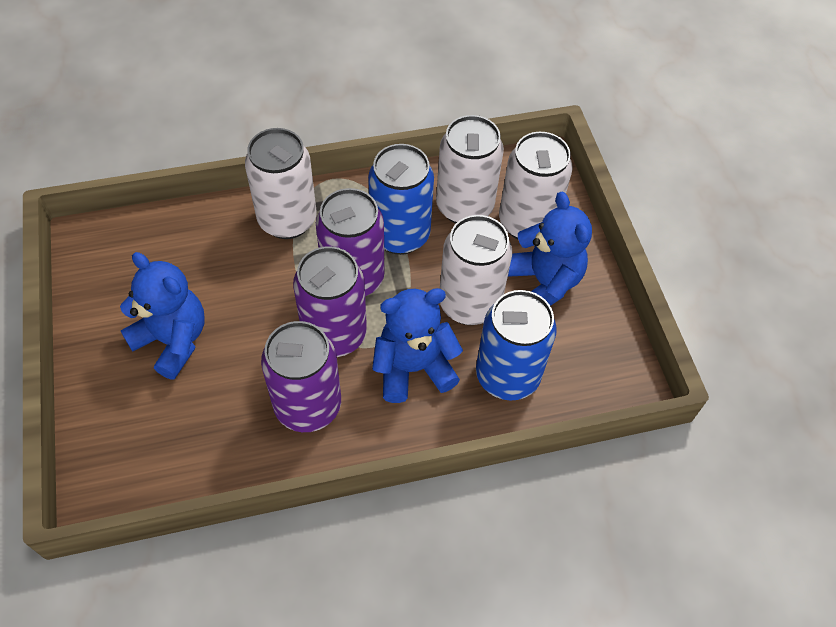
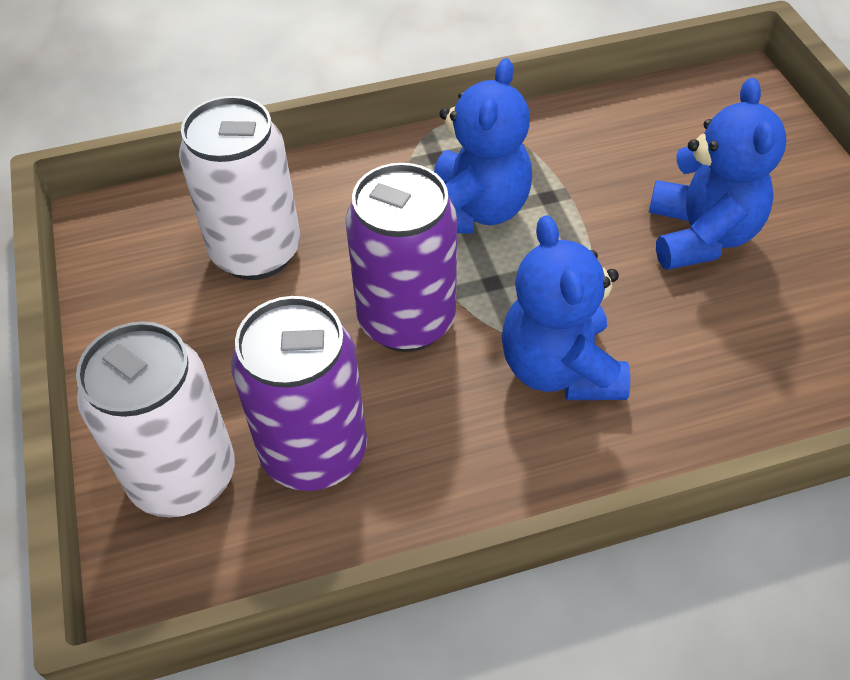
blue can: [368,144,434,255] [476,290,557,401] = 2 -> none = 0
purple can: [261,321,341,432] [293,246,367,357] [316,188,385,296] = 3 -> [231,296,367,491] [346,163,457,352] = 2
white can: [245,128,317,239] [436,115,504,224] [440,215,512,325] [499,132,573,239] = 4 -> [76,321,235,518] [179,96,300,280] = 2

